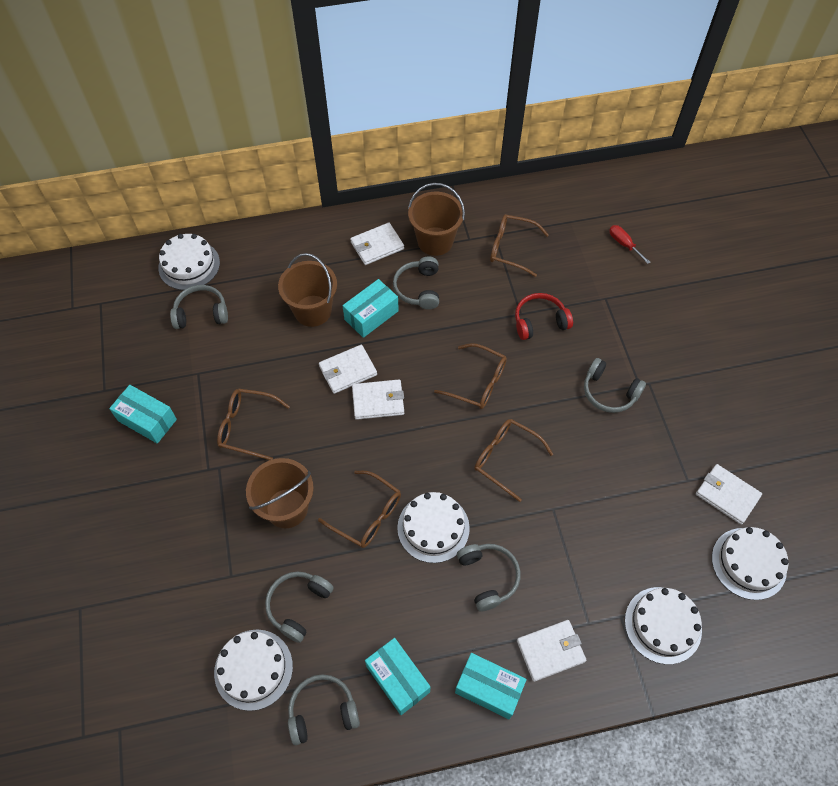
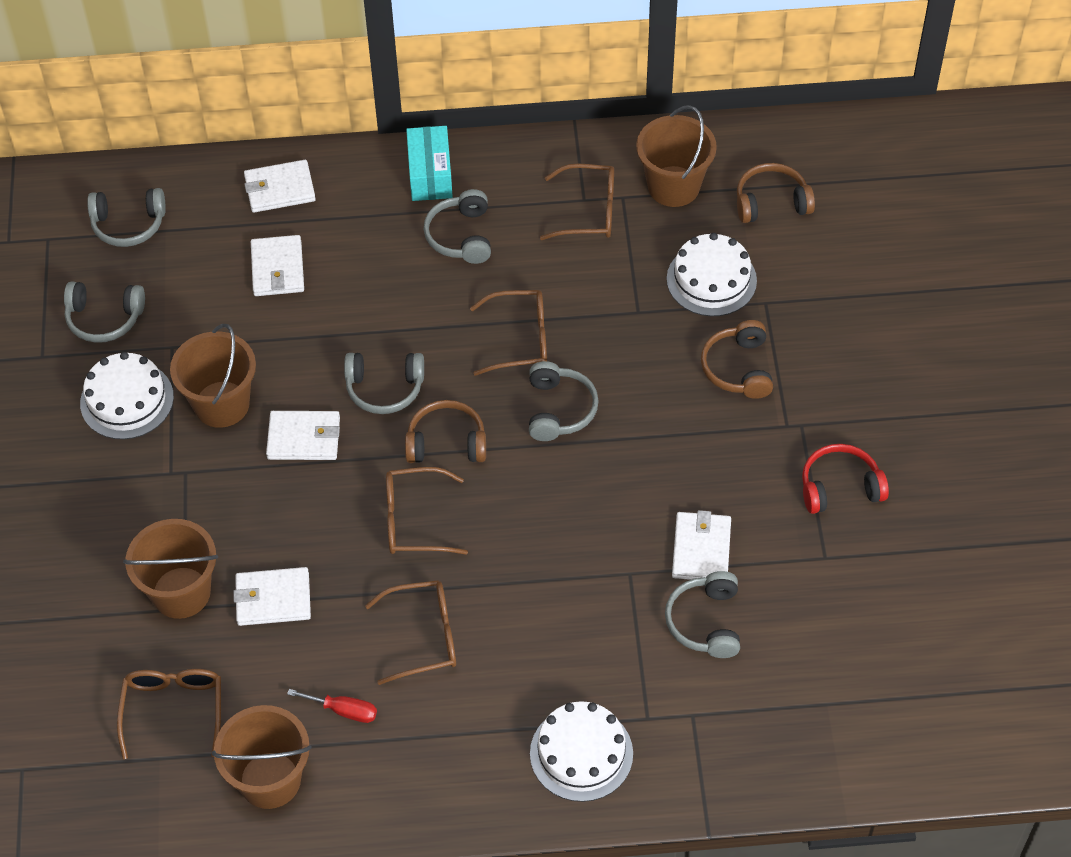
brown bucket: [246,458,313,528] [278,253,337,327] [408,183,465,256] = 3 -> [123,519,218,619] [170,324,256,428] [212,705,312,809] [636,105,717,207] = 4
brown headphones: none = 0 -> [405,400,486,463] [701,320,773,399] [737,163,815,223] = 3
turquoise box: [109,385,177,444] [343,279,399,338] [365,638,430,715] [455,653,527,719] = 4 -> [406,126,453,201] = 1
white cake: [158,234,220,290] [214,629,293,711] [397,492,470,563] [625,587,702,664] [712,527,788,600] = 5 -> [80,352,174,439] [530,701,633,802] [667,233,757,316] = 3

